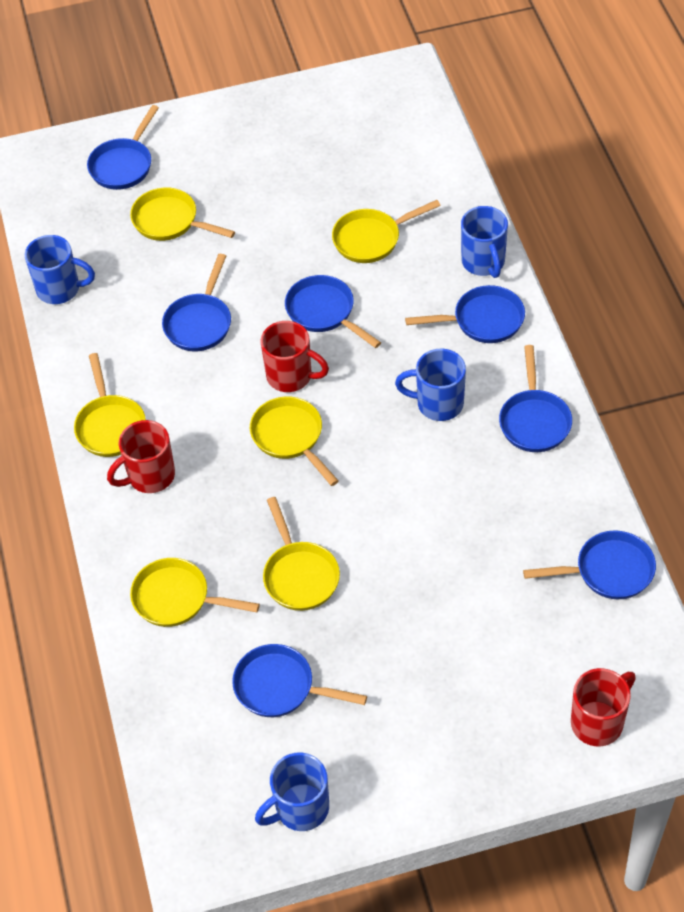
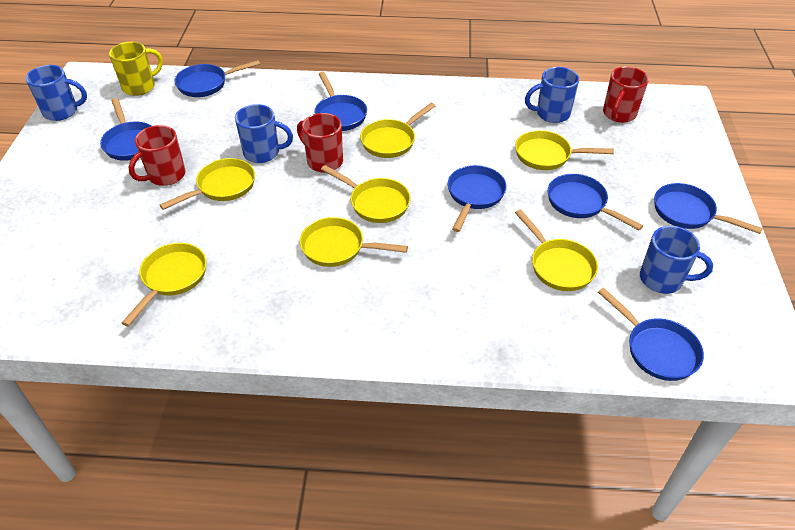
yellow mug: none = 0 -> [109,42,163,96] = 1
yellow pan: [74,353,146,457] [130,187,235,241] [130,558,260,627] [250,397,339,486] [263,497,340,611] [332,200,441,263] = 6 -> [122,243,207,326] [160,158,255,210] [300,217,408,267] [321,165,410,223] [360,103,435,158] [515,130,614,170] [515,209,598,291] = 7

